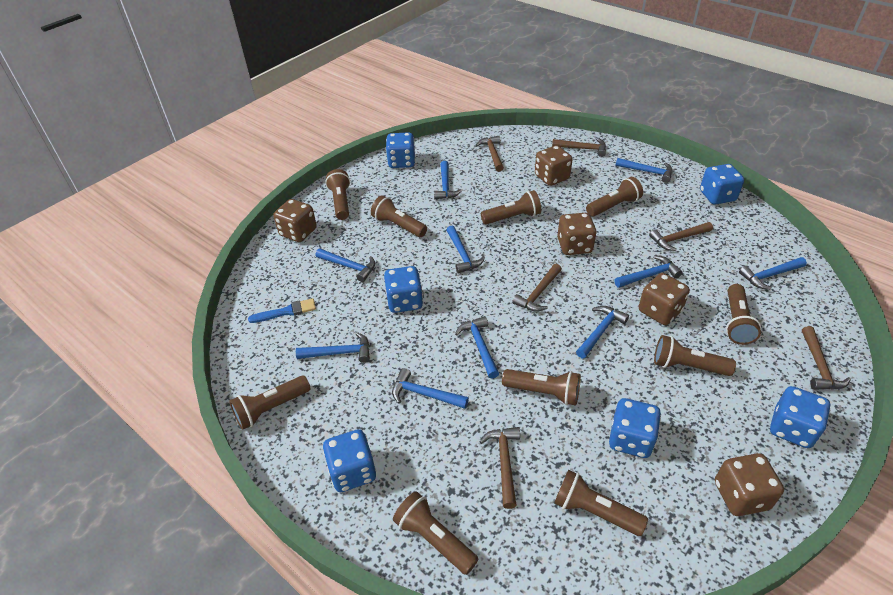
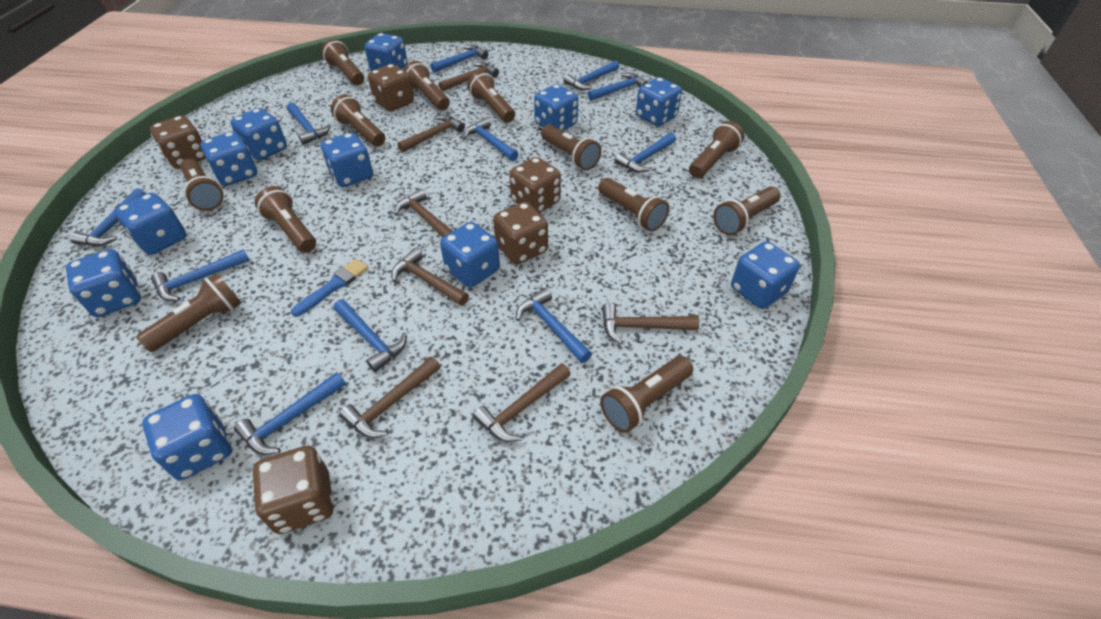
blue dice: [323,429,376,492] [384,266,423,313] [386,132,415,168] [609,398,661,458] [700,164,744,204] [770,386,830,448] = 6 -> [66,249,141,317] [115,193,186,255] [142,394,232,480] [200,131,257,186] [230,108,287,160] [320,132,373,187] [365,33,408,71] [440,222,500,287] [534,84,578,131] [636,77,682,126] [731,241,800,309] = 11
blue hammer: [296,332,370,363] [316,249,375,282] [392,368,469,409] [434,161,462,199] [446,226,485,273] [455,316,499,378] [576,306,629,358] [615,158,673,183] [615,255,682,288] [739,257,807,290] = 10 -> [70,188,146,246] [151,249,250,301] [234,372,346,455] [287,103,331,145] [333,299,407,372] [430,45,489,73] [463,118,519,161] [516,288,592,363] [564,60,619,90] [587,73,648,101] [615,133,676,173] = 11
brown flashlight: [230,376,311,430] [325,169,350,220] [371,195,427,237] [393,491,479,575] [481,190,541,224] [502,369,581,405] [554,470,648,536] [586,177,643,217] [654,335,736,376] [726,284,761,345] = 10 -> [136,273,242,352] [180,159,224,211] [255,186,316,253] [321,39,364,85] [331,94,385,146] [403,61,450,110] [467,71,515,123] [541,124,601,170] [598,178,669,232] [600,356,693,433] [689,121,744,178] [713,186,780,235] = 12
brown hammer: [476,136,504,172] [480,427,520,509] [512,264,562,312] [552,138,606,157] [649,222,713,251] [802,326,851,390] = 6 -> [339,357,441,438] [391,248,469,306] [394,189,453,238] [397,115,465,153] [439,62,499,91] [473,363,571,442] [602,303,699,344] = 7

